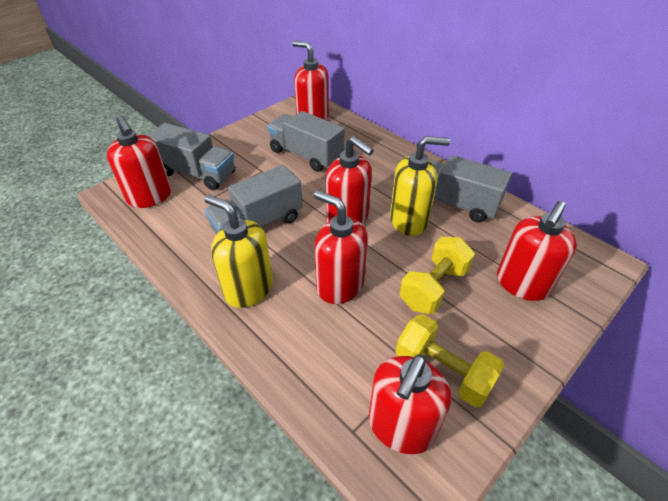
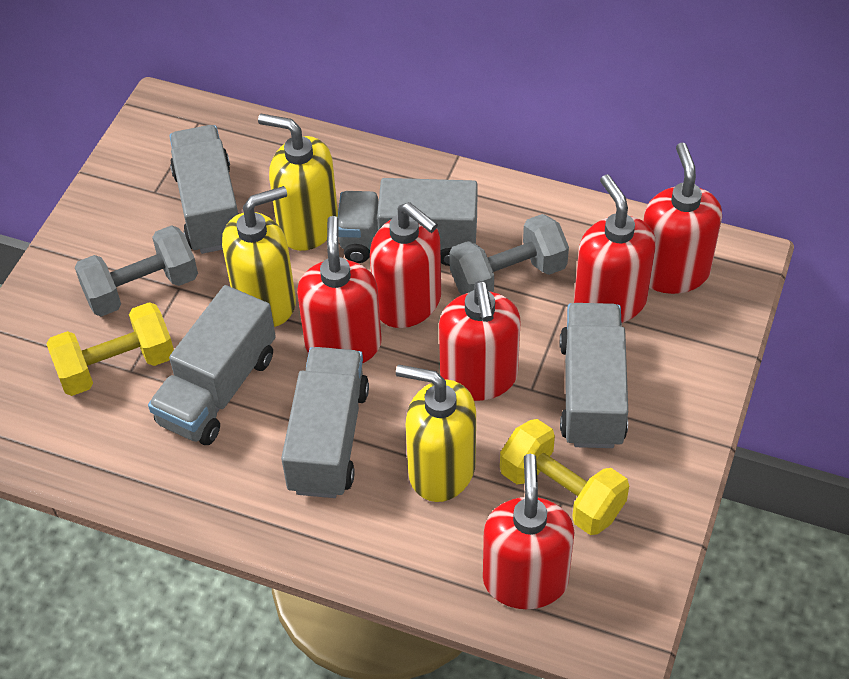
grey dumbbell: none = 0 -> [75,225,198,317] [449,214,569,295] = 2
grey truck: [147,123,235,190] [205,165,303,234] [267,111,345,172] [429,155,512,223] = 4 -> [148,285,276,445] [169,125,240,254] [281,347,369,498] [338,178,478,266] [560,303,628,448] = 5
yellow soap dispenser: [205,195,273,308] [390,136,450,236] = 2 -> [222,186,296,327] [258,114,338,251] [396,365,476,502] = 3

